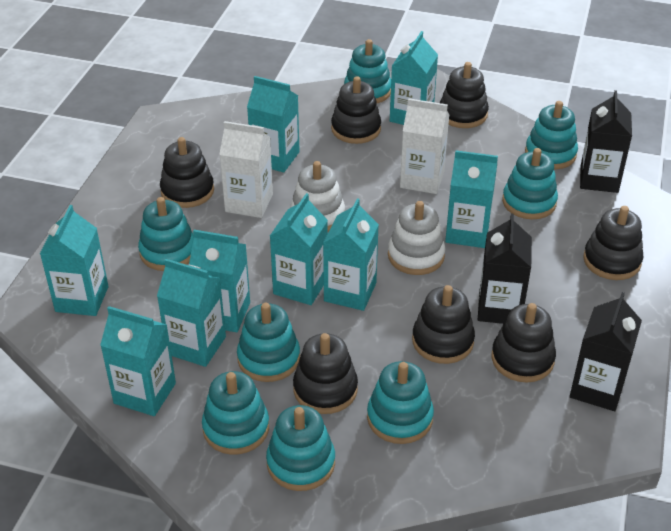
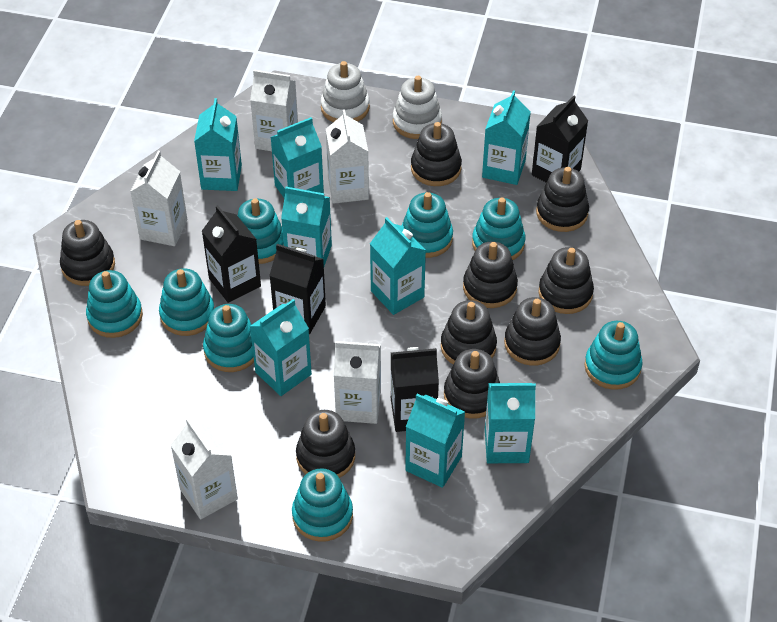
black carton: [478,213,532,324] [570,292,642,411] [580,90,632,193] = 3 -> [202,205,261,303] [269,244,326,334] [391,347,439,432] [532,95,588,182] = 4
black stacking toy: [160,137,214,208] [293,333,358,414] [331,76,381,144] [412,285,475,364] [440,62,489,128] [492,303,556,383] [583,206,644,280] = 7 -> [60,220,115,286] [296,410,355,478] [411,122,462,186] [441,300,497,365] [444,349,500,419] [463,241,518,308] [504,297,561,366] [536,167,589,232] [538,247,594,314] = 9
turquoise carton: [40,205,108,316] [100,306,176,416] [157,259,226,367] [189,230,250,332] [247,76,300,173] [270,193,328,305] [323,198,379,311] [390,31,438,125] [445,150,498,248] = 9 -> [194,98,242,191] [250,299,312,396] [271,117,324,198] [281,187,332,266] [370,217,426,315] [405,394,465,488] [482,90,531,185] [485,383,536,463] = 8
white carton: [219,121,273,218] [400,98,449,194] = 2 -> [130,151,187,246] [171,418,238,519] [250,70,298,151] [326,109,369,204] [334,341,381,424] = 5

